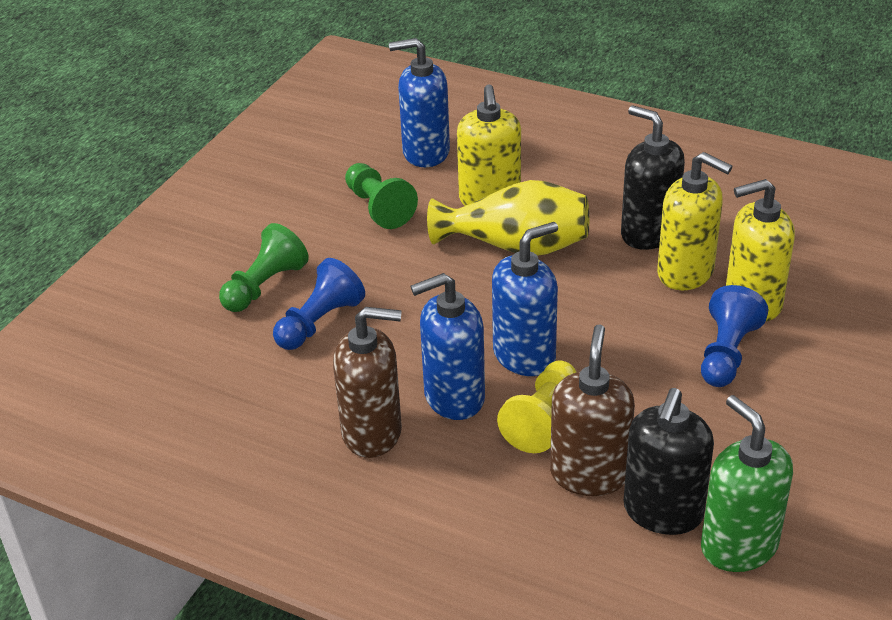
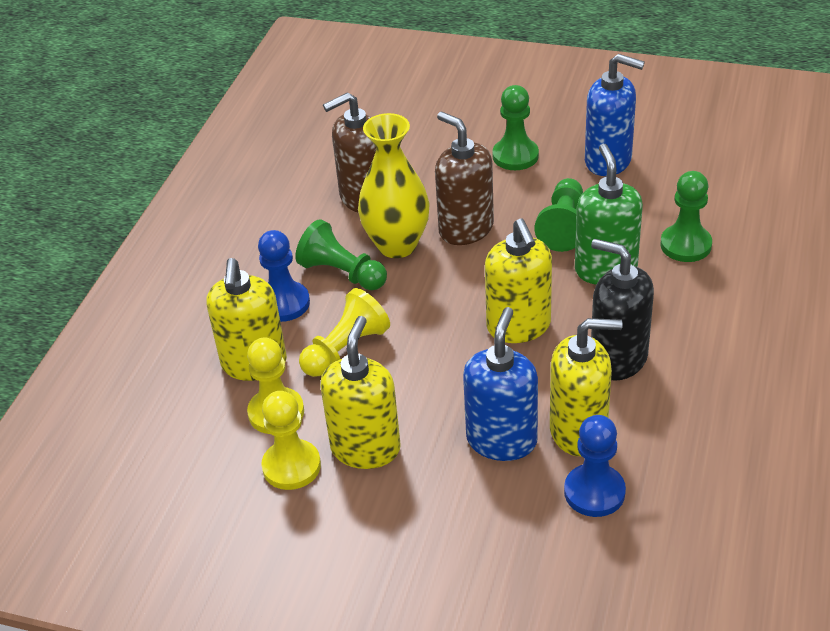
black soap dispenser: [621,105,685,250] [624,388,714,535] = 2 -> [591,239,654,381] = 1
blue soap dispenser: [389,38,450,167] [410,273,485,420] [492,222,558,376] = 3 -> [463,307,538,461] [585,54,645,176] = 2
green pawn: [219,223,309,312] [345,163,418,229] = 2 -> [295,219,387,290] [492,85,539,170] [534,178,583,252] [660,171,712,262] = 4
yellow pawn: [497,360,577,453] = 1 -> [247,338,304,434] [261,391,321,490] [299,288,390,377] = 3
yellow soap dispenser: [457,84,521,206] [657,152,732,290] [726,179,795,322] = 3 -> [206,258,287,381] [320,316,401,469] [485,219,552,343] [550,318,623,456] = 4

